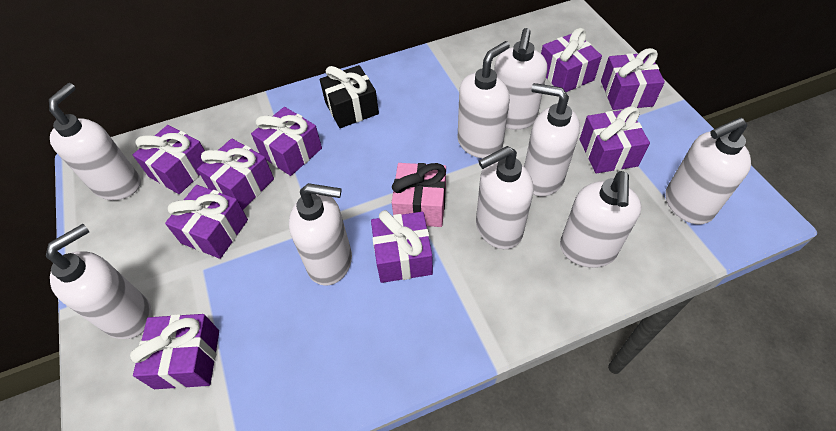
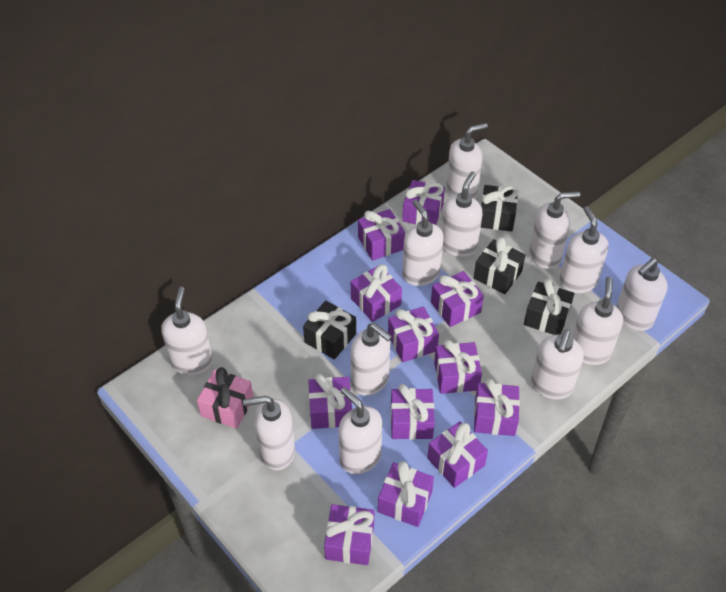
black gift: [320,65,379,128] = 1 -> [303,301,356,359] [474,237,525,294] [481,185,519,232] [524,279,574,335] = 4
purple gift: [130,314,219,389] [133,125,205,194] [165,185,248,259] [197,138,274,209] [251,107,322,176] [371,210,433,283] [541,28,602,92] [580,106,650,174] [601,48,665,110] = 9 -> [308,374,352,429] [324,504,375,565] [351,264,402,322] [358,209,405,261] [378,461,434,527] [388,306,439,362] [391,384,435,440] [402,180,445,225] [427,421,488,488] [431,271,484,327] [434,339,482,394] [474,379,520,436] = 12
white soap dispenser: [46,224,152,339] [49,83,141,200] [289,183,352,286] [458,41,510,158] [476,146,534,249] [494,28,547,130] [524,83,580,196] [560,171,641,268] [666,118,751,224] = 9 -> [161,287,213,375] [243,396,295,470] [338,387,382,474] [351,323,392,396] [402,200,444,286] [441,172,483,257] [446,123,488,199] [529,191,580,269] [531,329,584,399] [559,206,609,293] [572,277,623,365] [616,258,668,331] = 12

